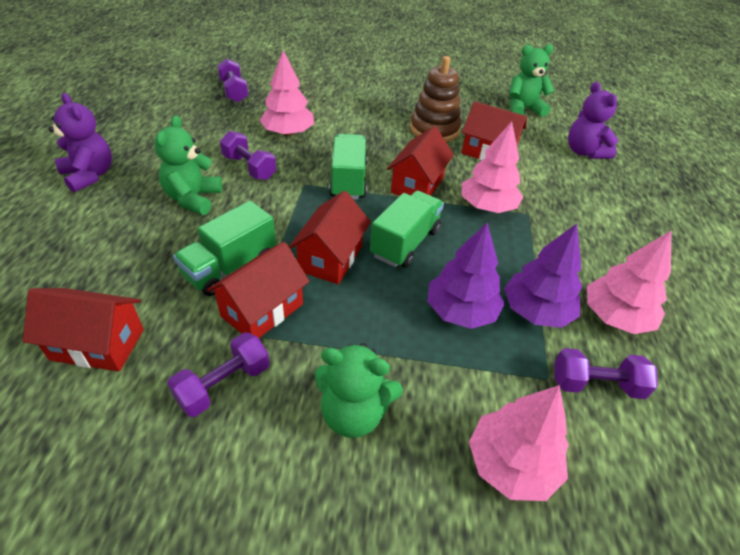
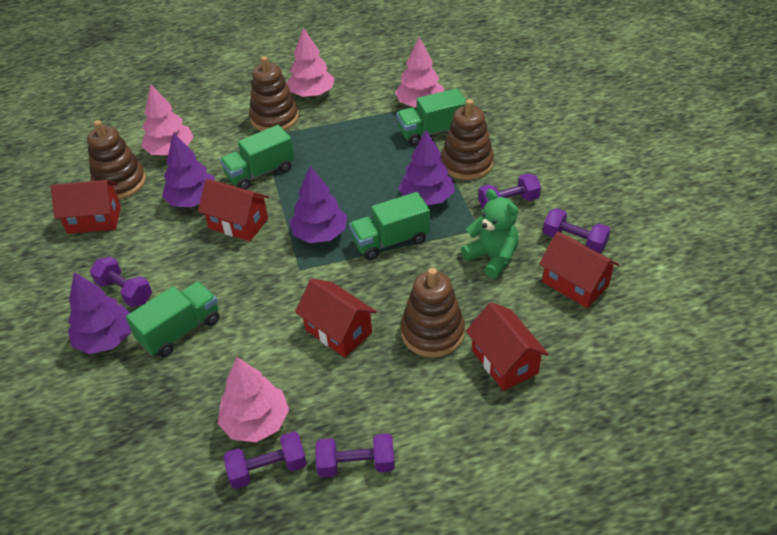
brown stacking toy: [410,56,461,142] = 1 -> [87,120,146,199] [249,56,299,131] [401,268,465,358] [441,99,494,180] = 4
green teddy bear: [154,115,222,215] [315,343,403,438] [509,44,554,117] = 3 -> [461,189,519,279] = 1
green truck: [173,201,276,296] [329,134,367,200] [370,191,444,268] = 3 -> [126,281,219,357] [220,125,295,189] [349,192,430,260] [397,88,466,145] = 4
purple dumbbell: [167,332,270,417] [217,59,248,103] [220,131,276,180] [555,348,658,399] = 4 -> [90,257,152,307] [224,432,307,489] [315,434,395,477] [478,173,541,209] [543,208,611,253] = 5
purple teddy bear: [48,93,112,192] [568,82,618,159] = 2 -> none = 0
purple tree: [427,223,505,329] [504,224,582,328] = 2 -> [68,272,131,354] [162,133,215,207] [289,166,347,243] [398,130,454,205] = 4

